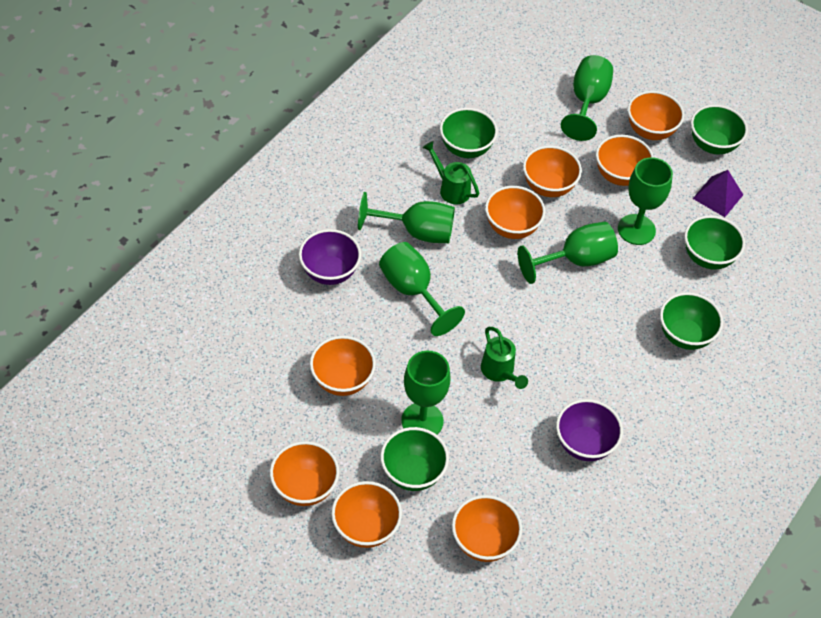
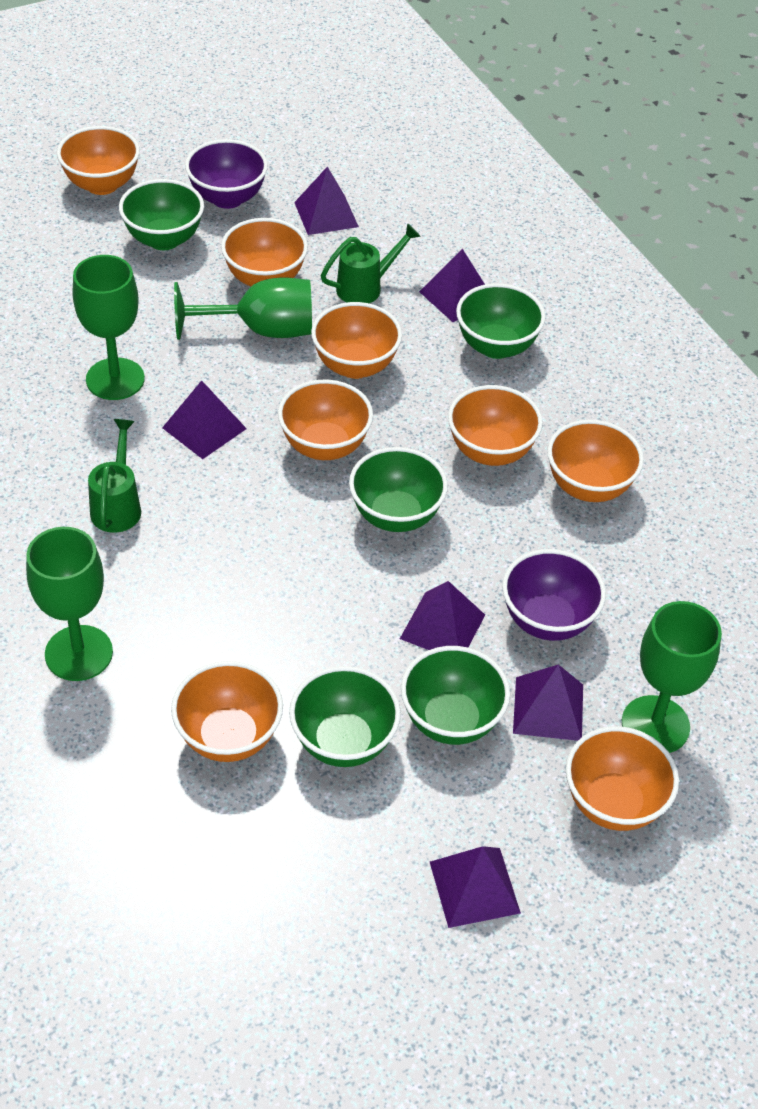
green goblet: [358,192,455,243] [379,242,465,336] [401,351,450,435] [518,222,618,284] [561,55,613,141] [618,157,673,245] = 6 -> [26,527,113,681] [73,255,145,400] [174,277,312,340] [622,601,722,753] = 4
purple pyramid: [693,170,743,217] = 1 -> [162,380,247,459] [294,167,359,235] [400,581,485,650] [419,249,485,322] [430,846,521,928] [513,664,583,741] = 6

